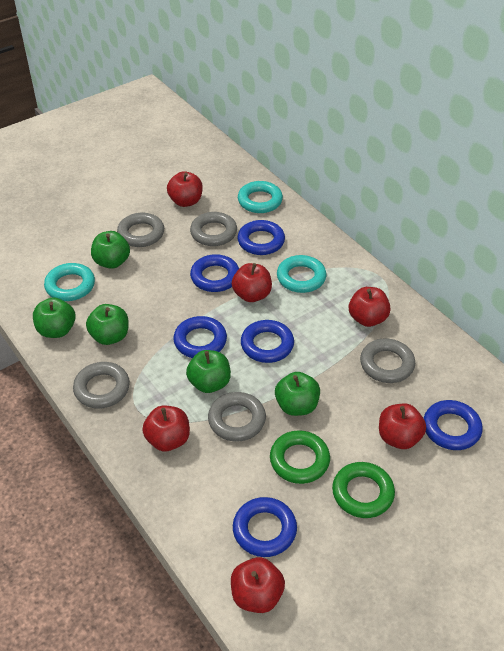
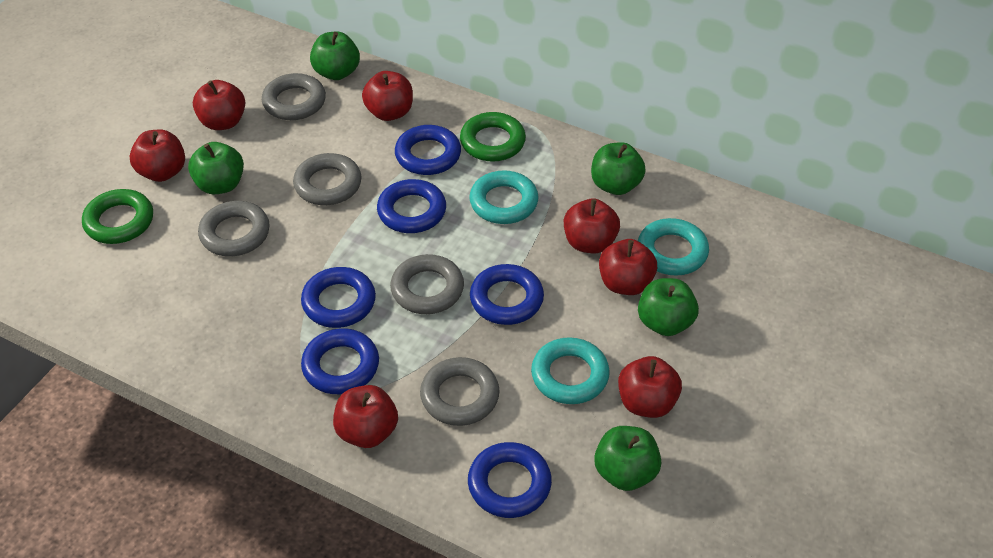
red apple: [142,406,190,451] [167,171,203,207] [231,557,285,613] [232,263,272,302] [349,287,391,327] [379,404,426,449] = 6 -> [130,130,185,182] [193,80,245,130] [333,385,398,448] [362,71,413,121] [564,199,620,253] [599,239,657,295] [618,356,682,418] = 7

